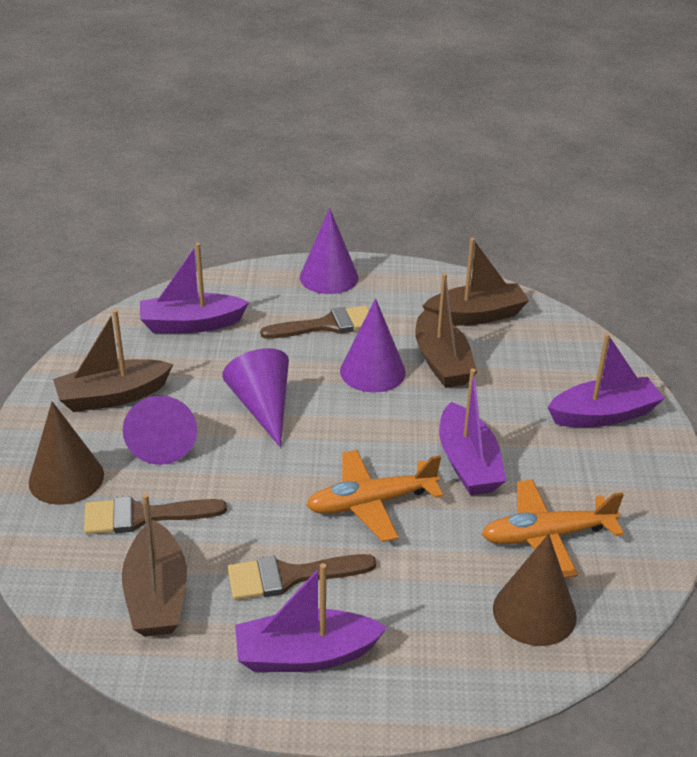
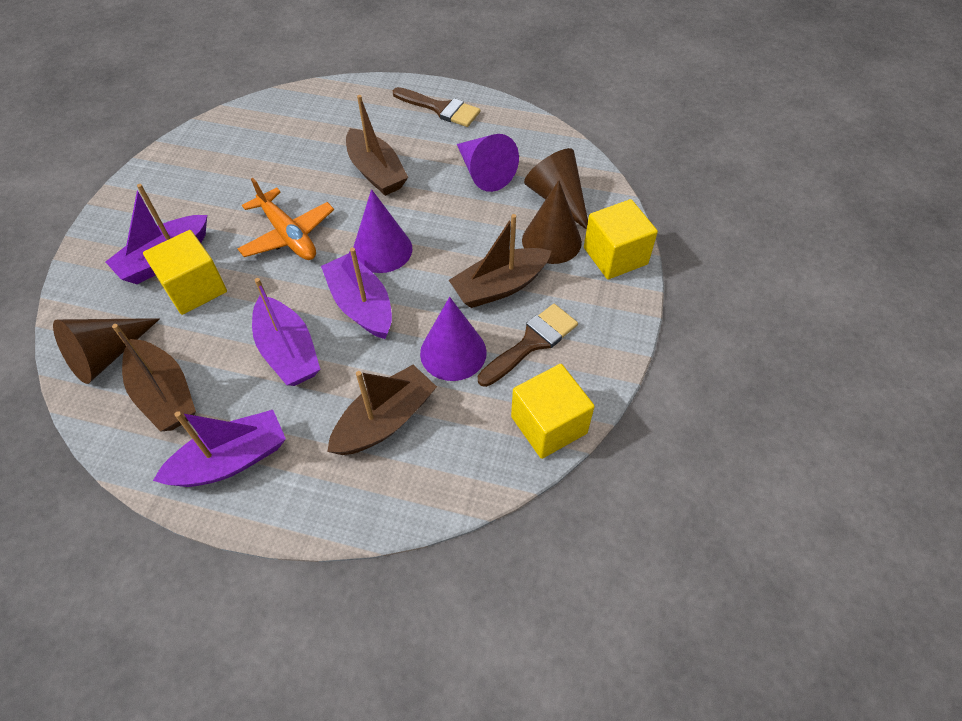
brown brush: [84,496,227,534] [227,554,376,600] [260,305,369,339] = 3 -> [393,87,480,127] [478,304,578,387] = 2
brown cone: [28,401,104,505] [493,534,577,646] = 2 -> [53,318,160,384] [522,180,582,264] [524,148,588,230] = 3
orange plane: [306,450,443,542] [482,479,624,578] = 2 -> [237,178,334,260] = 1
purple cone: [123,396,197,465] [222,348,289,447] [300,208,358,294] [340,298,406,393] = 4 -> [353,189,412,273] [420,297,487,381] [457,134,519,192] = 3
yellow cube: none = 0 -> [143,230,227,315] [511,364,595,459] [584,199,658,279] = 3

